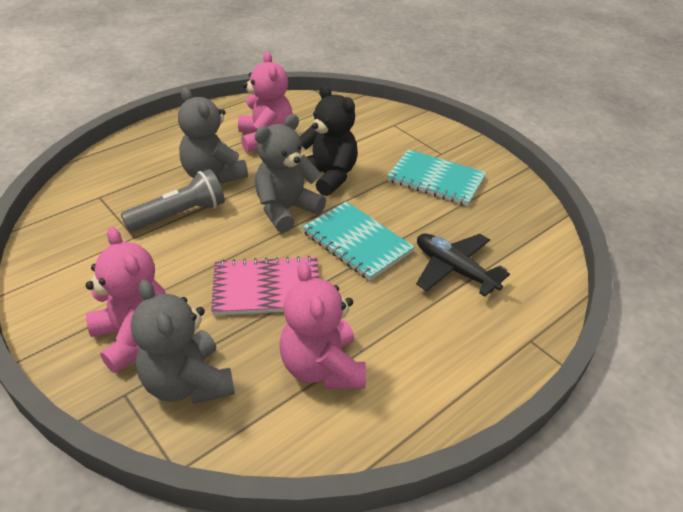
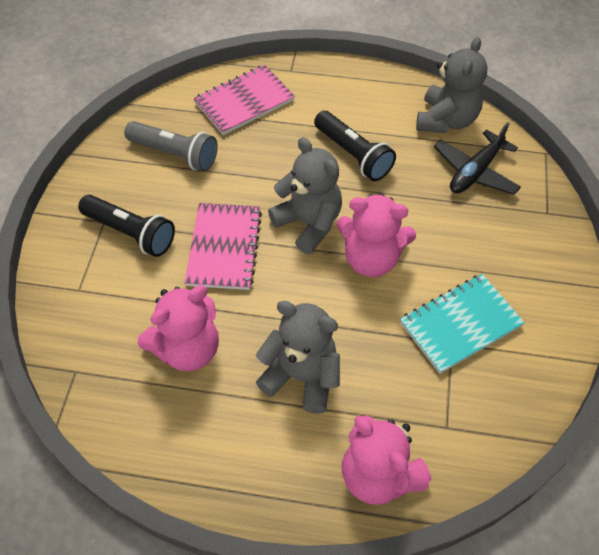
black flashlight: none = 0 -> [78,195,175,257] [314,111,396,181] = 2
black teddy bear: [300,84,358,196] = 1 -> none = 0
pink notebook: [211,256,319,316] = 1 -> [184,203,262,290] [193,65,295,135] = 2
turquoise notebook: [302,202,415,281] [387,149,486,206] = 2 -> [400,274,525,374] = 1

